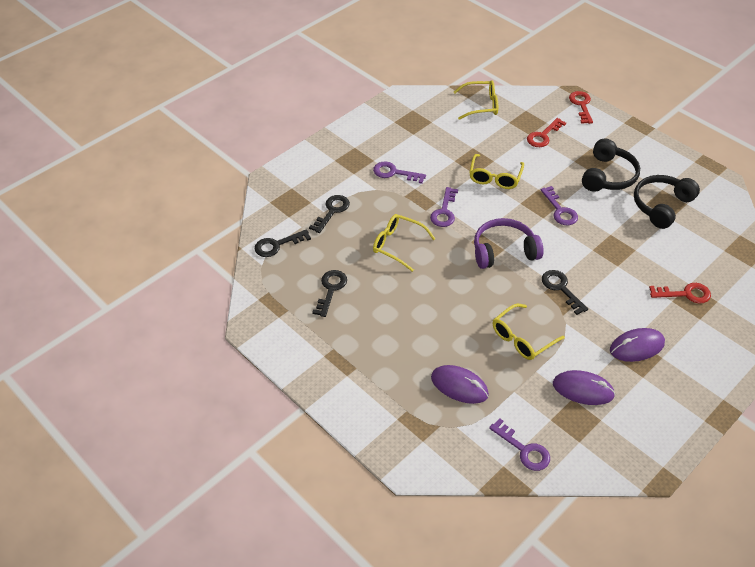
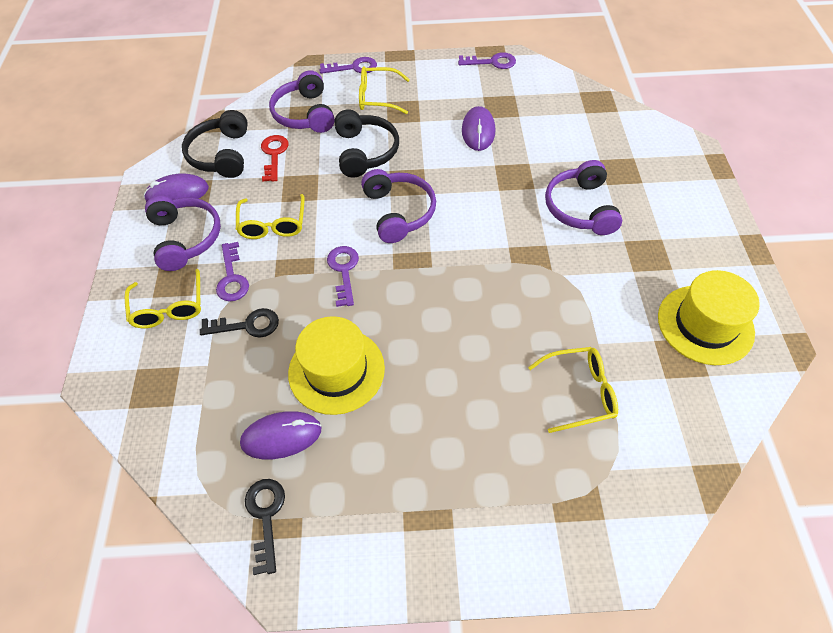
black key: [255,229,311,257] [309,195,350,233] [312,270,347,317] [542,270,588,315] = 4 -> [200,308,279,338] [245,479,285,575] = 2
purple headphones: [474,218,544,269] = 1 -> [145,195,221,271] [269,70,335,133] [361,169,436,243] [545,160,622,235] = 4
red key: [527,118,566,147] [569,91,593,124] [649,283,711,303] = 3 -> [261,135,288,182] = 1
yellow hat: none = 0 -> [288,316,385,415] [658,270,760,365] = 2

